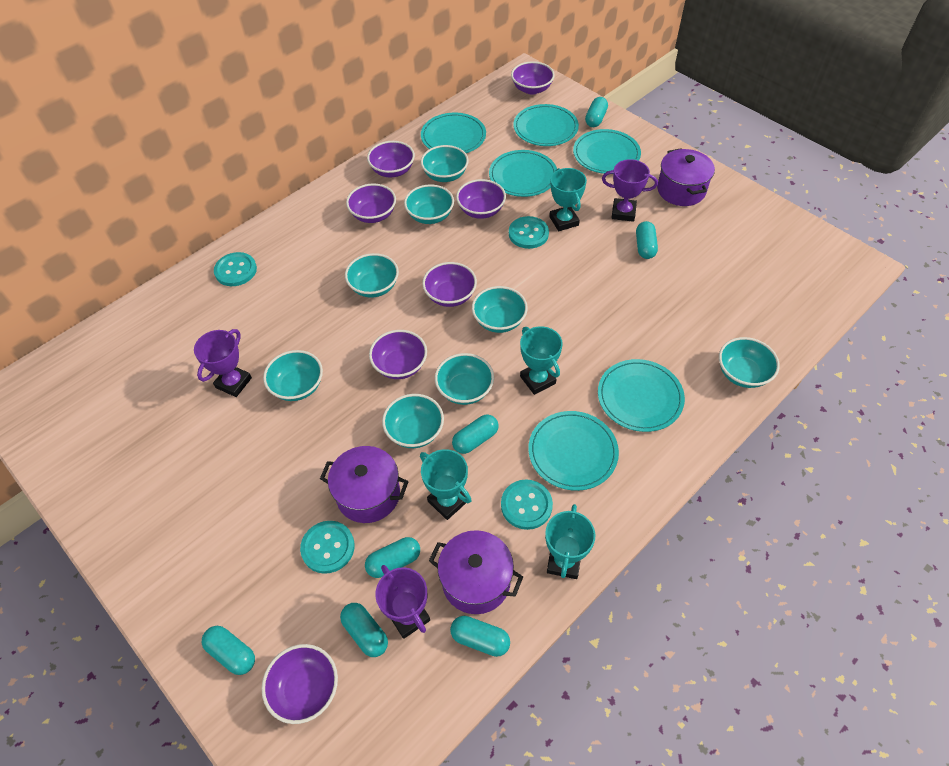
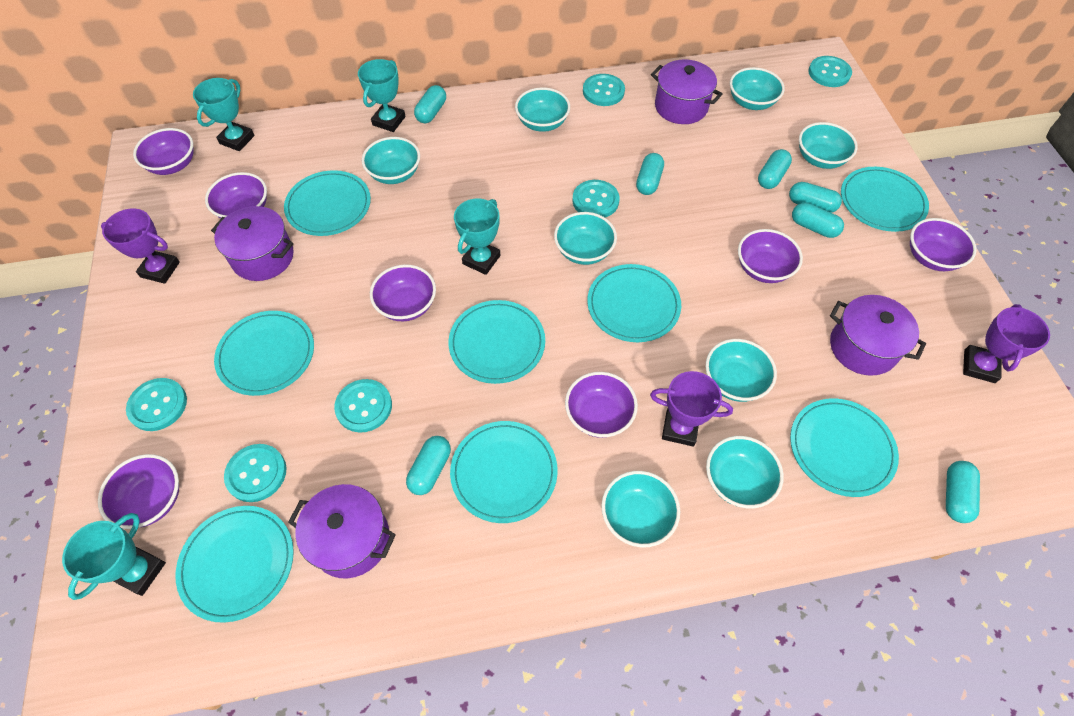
purple pot: [320,446,409,523] [429,530,523,614] [657,148,715,206] = 3 -> [211,206,294,281] [288,484,396,578] [651,59,723,124] [830,295,926,376] = 4
turquoise button: [214,252,257,286] [300,521,355,574] [501,480,553,530] [509,216,549,249] = 4 -> [126,378,187,431] [224,444,286,502] [334,379,392,433] [572,180,620,217] [583,74,625,106] [809,56,852,87] = 6
turquoise plate: [421,113,486,153] [489,150,557,197] [513,104,579,146] [528,411,619,491] [573,129,641,174] [598,359,685,432] = 6 -> [176,506,294,623] [214,311,314,396] [284,170,371,236] [449,300,545,384] [450,421,558,523] [587,264,681,342] [790,398,899,497] [841,167,929,232] = 8

